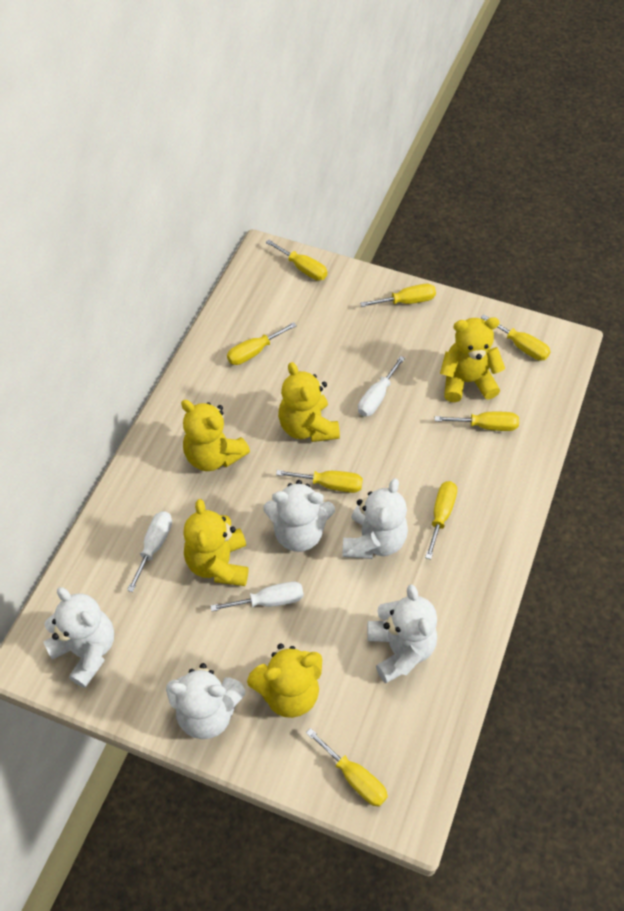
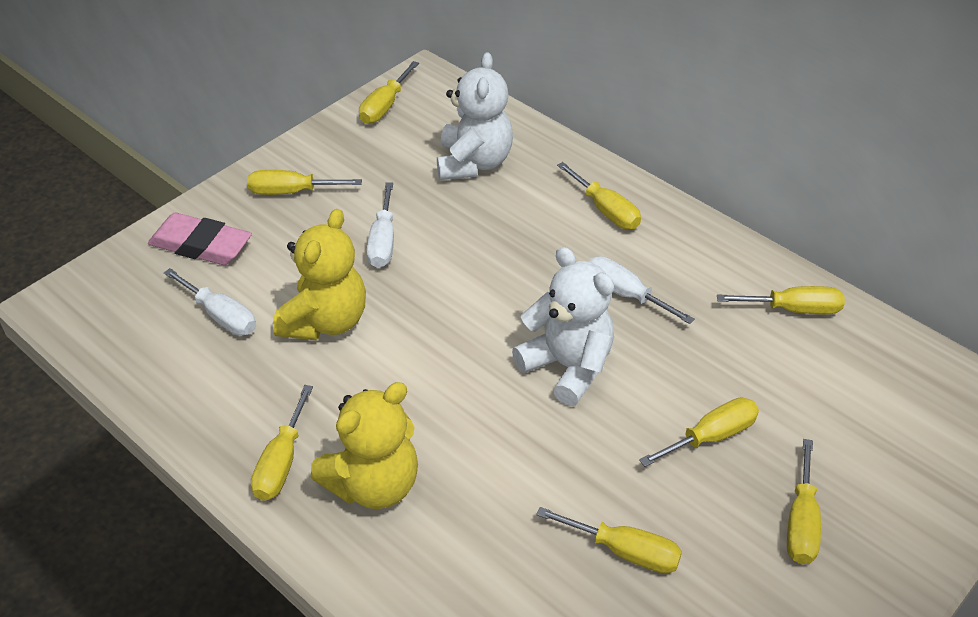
pink eraser: none = 0 -> [148,213,252,265] = 1
white teddy bear: [43,587,114,688] [166,663,245,739] [263,480,335,552] [342,478,408,559] [367,584,437,683] = 5 -> [437,52,513,180] [512,247,614,406] = 2
yellow teddy bear: [181,400,250,471] [183,499,248,586] [247,644,322,718] [278,362,340,442] [440,317,505,402] = 5 -> [273,209,366,341] [310,382,418,509] = 2

